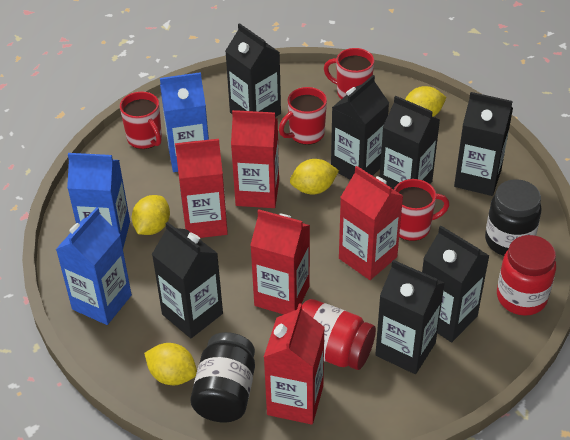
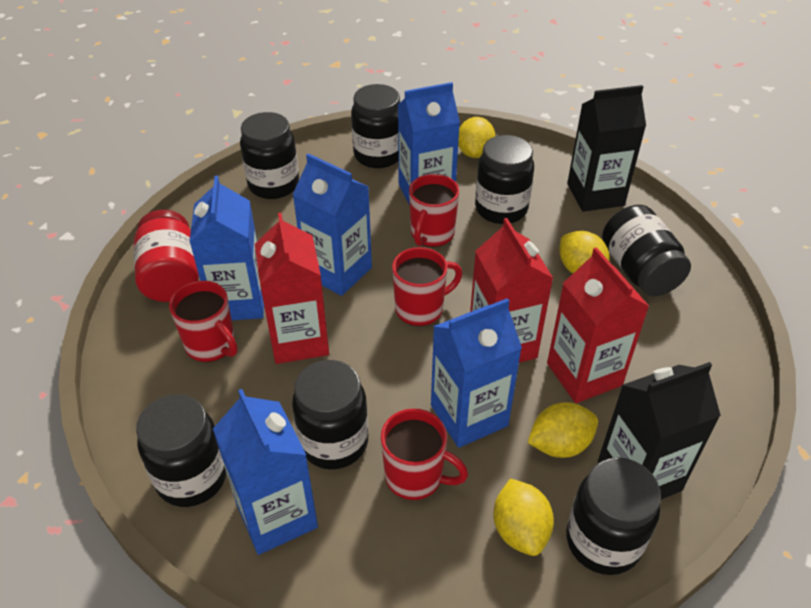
black carton: [152,222,223,338] [225,23,281,117] [331,75,389,180] [375,260,445,374] [380,96,440,190] [422,226,489,342] [454,92,513,196] = 7 -> [567,85,646,212] [598,362,721,499] = 2
black jar: [190,332,255,422] [485,179,542,256] = 2 -> [136,394,226,507] [240,112,299,199] [292,360,368,469] [351,84,400,168] [475,135,534,224] [566,457,661,575] [602,205,691,296] = 7
blue carton: [56,207,132,325] [67,153,130,248] [160,72,209,172] = 3 -> [189,176,264,320] [213,389,318,555] [293,153,372,296] [398,82,460,206] [431,298,522,448] = 5
red carton: [175,139,228,238] [231,110,279,208] [250,209,310,315] [264,303,325,425] [339,166,403,280] = 5 -> [255,213,329,364] [470,218,553,363] [547,247,649,403] = 3
red jar: [302,299,376,370] [497,235,556,316] = 2 -> [134,210,199,302] = 1

